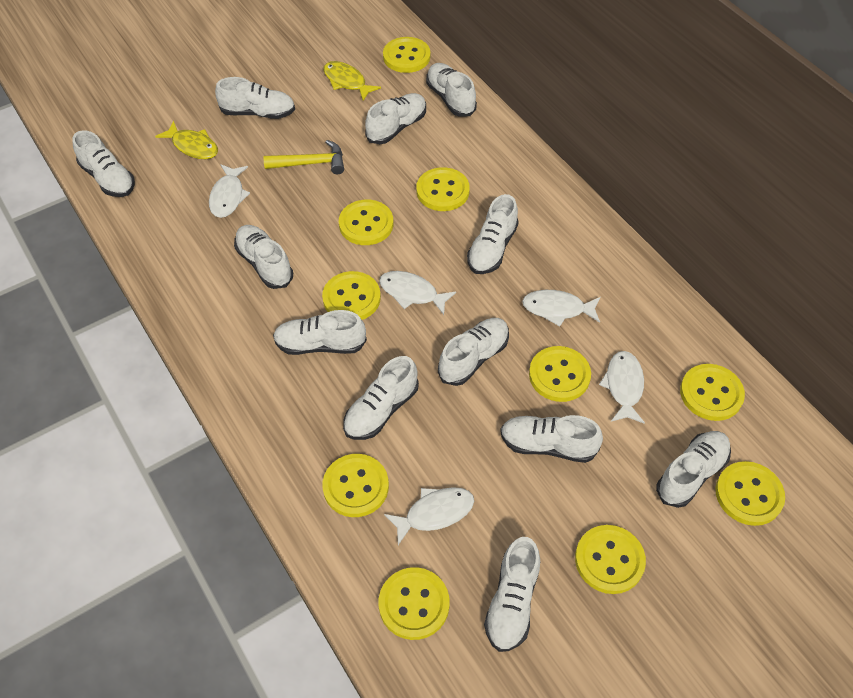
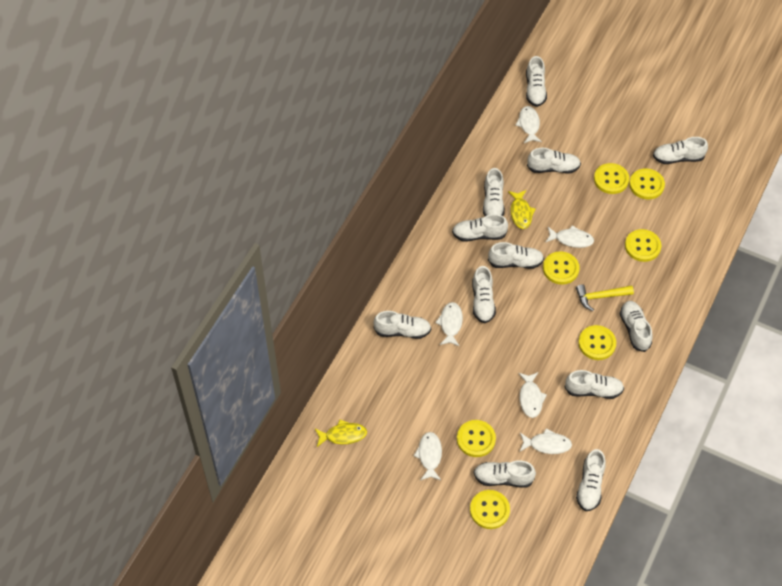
white fish: [209,164,250,218] [379,271,456,315] [384,487,474,545] [522,290,601,326] [599,351,645,424] = 5 -> [414,432,442,480] [435,302,463,347] [515,106,542,143] [519,372,547,418] [520,428,572,454] [545,225,594,248] = 6
yellow button: [322,271,381,320] [322,454,389,517] [339,200,393,245] [379,567,450,640] [383,37,430,73] [416,167,470,211] [529,346,591,402] [575,525,646,594] [680,364,745,421] [716,461,785,526] = 10 -> [457,420,496,457] [470,490,510,529] [543,251,580,285] [578,325,616,360] [594,163,629,194] [625,229,661,262] [629,168,665,199] = 7

